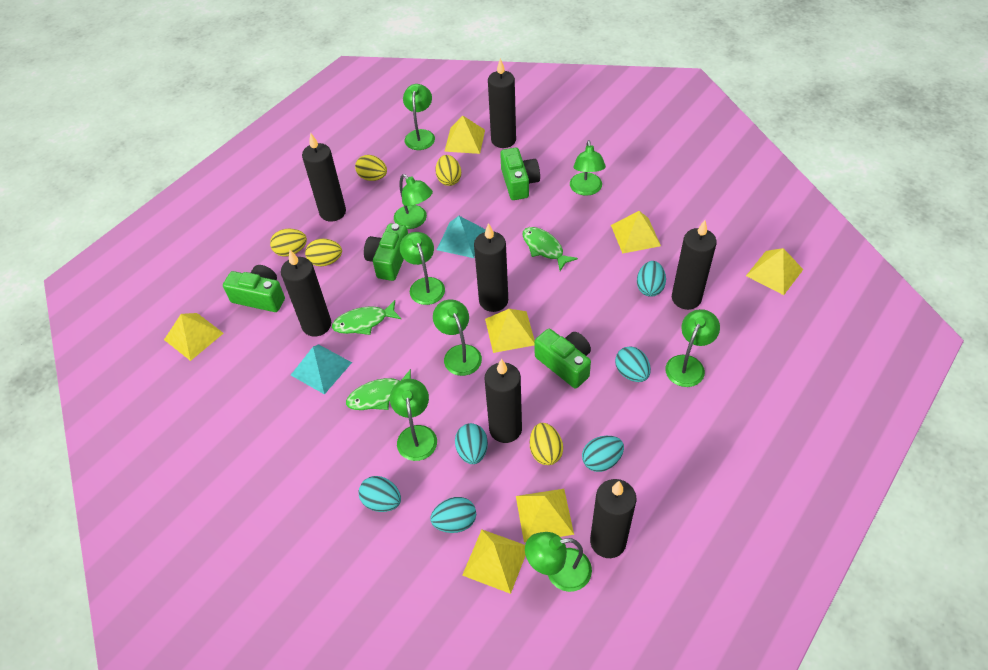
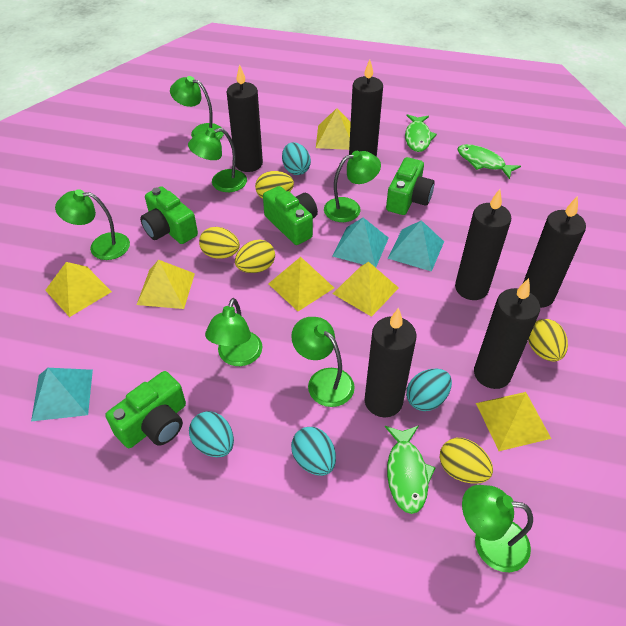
black candle: [281,250,331,337] [302,132,346,222] [474,223,508,312] [485,359,522,443] [488,58,516,148] [590,479,636,558] [672,220,717,310] = 7 -> [227,65,263,172] [349,59,383,157] [364,308,416,417] [455,189,511,300] [474,278,540,389] [523,196,586,308] = 6
green lamp: [390,379,437,461] [394,174,433,229] [400,232,445,305] [403,84,435,150] [433,299,482,376] [525,532,592,592] [570,140,606,196] [665,309,720,387] = 8 -> [55,189,130,260] [170,76,224,140] [188,128,247,192] [205,298,262,366] [291,317,355,407] [324,151,381,222] [462,485,533,572] = 7
turquoise egg: [358,476,401,512] [430,497,476,533] [455,423,488,464] [582,436,624,472] [615,346,651,382] [637,261,666,297] = 6 -> [189,411,234,457] [282,142,311,175] [291,427,336,476] [406,368,452,411] = 4
turquoise pyramid: [291,344,352,395] [437,216,486,258] = 2 -> [31,368,93,421] [332,217,389,268] [388,220,444,272] = 3
yellow pyramid: [164,313,224,361] [444,116,485,154] [462,530,526,594] [485,309,535,353] [516,489,574,543] [611,211,661,254] [746,248,803,295] = 7 -> [45,262,112,317] [137,260,195,309] [268,257,334,311] [316,108,351,150] [333,262,399,317] [476,392,551,451] = 6

